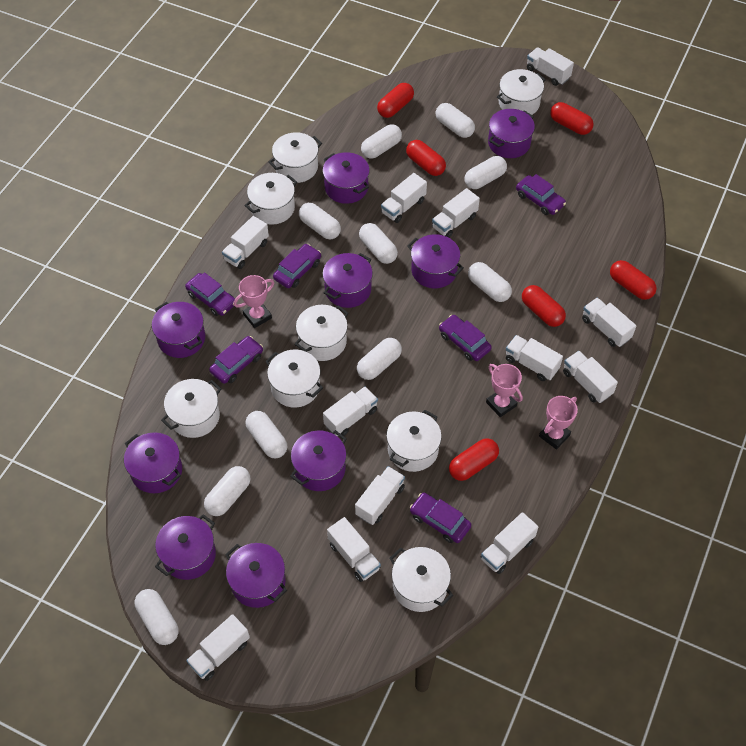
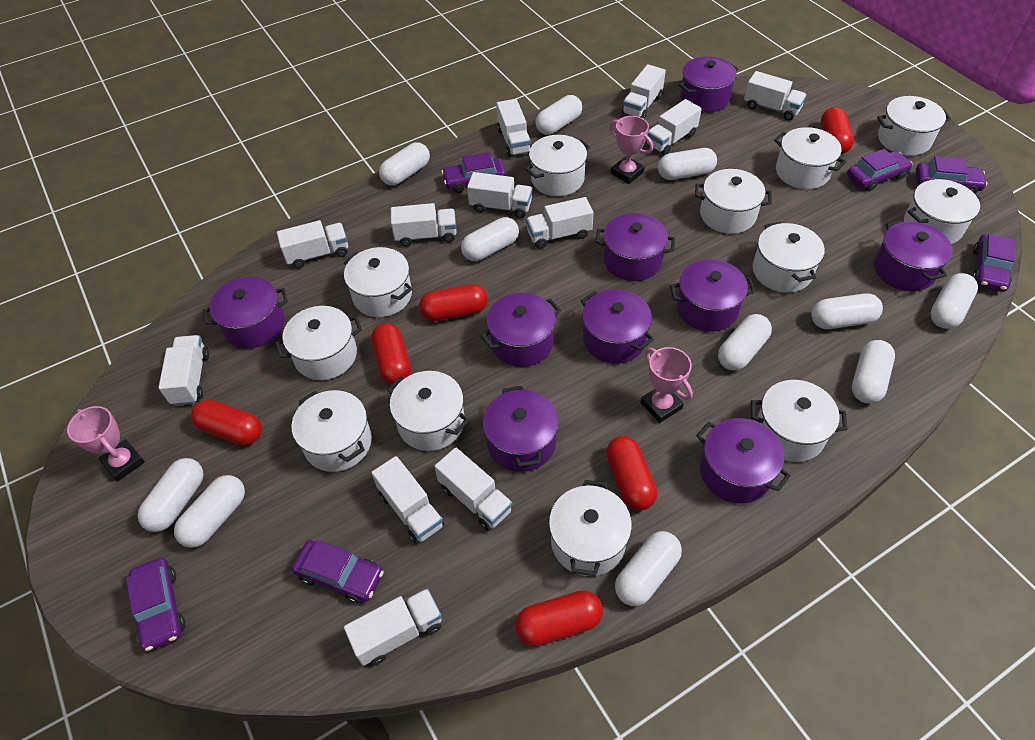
white capsule: [135,589,179,645] [204,466,251,516] [246,411,287,458] [299,203,341,239] [357,338,402,380] [359,223,398,264] [361,124,402,159] [436,103,475,138] [464,156,507,189] [468,262,512,302] = 10 -> [137,458,204,532] [174,475,245,548] [379,142,430,186] [461,217,519,261] [536,95,582,135] [615,531,682,606] [658,148,717,180] [718,314,772,371] [811,293,883,329] [852,340,895,404] [930,273,978,329] = 11
white pot: [161,379,221,438] [245,173,297,225] [265,350,323,408] [269,132,322,183] [295,305,349,361] [386,410,442,472] [390,547,453,612] [497,69,546,115] = 8 -> [275,306,362,380] [292,390,372,472] [343,247,412,317] [387,371,469,451] [525,135,590,196] [549,480,632,576] [695,169,772,234] [751,380,847,462] [753,222,825,293] [774,127,846,189] [877,96,951,156] [904,179,981,244] = 12

